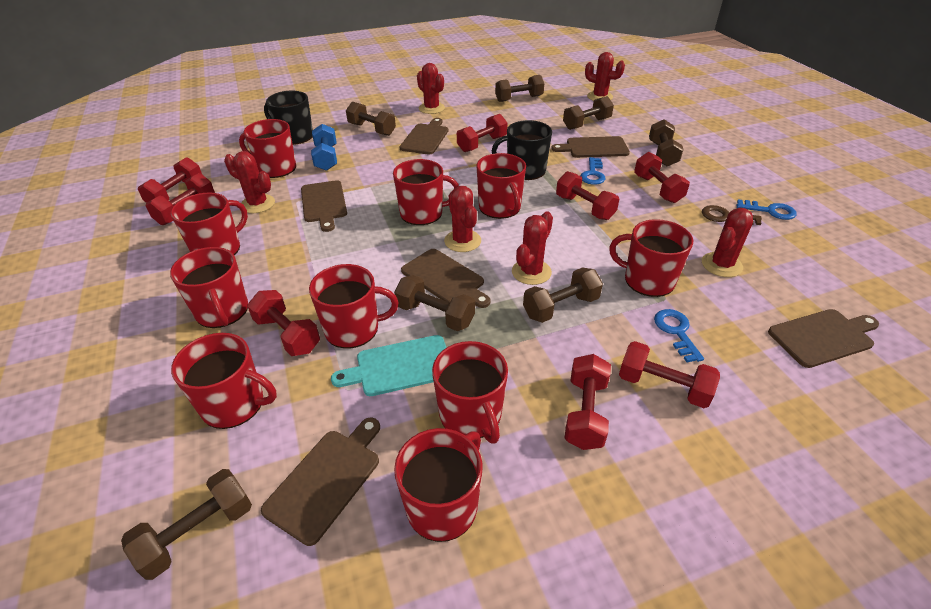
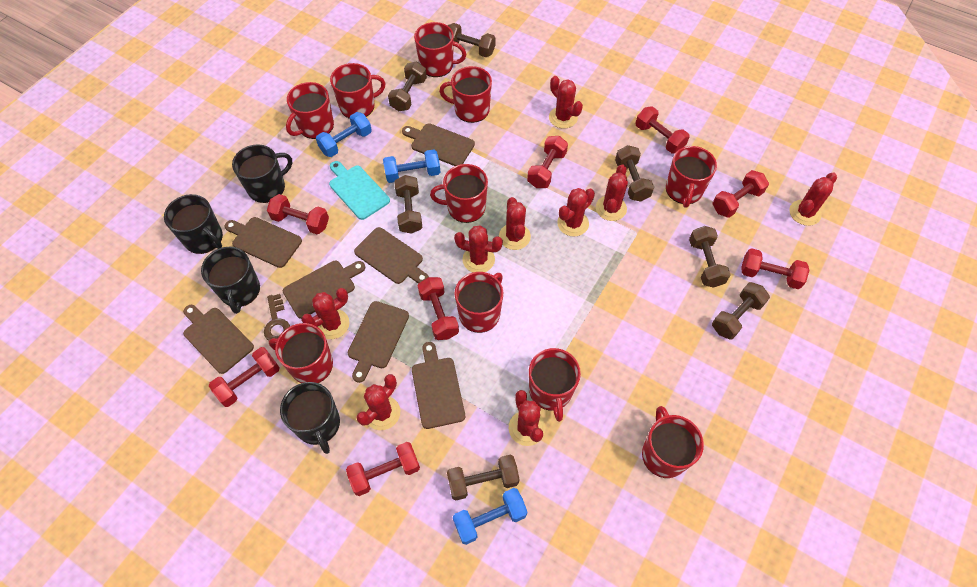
black mug: [264,91,313,145] [492,120,552,180] = 2 -> [164,194,223,254] [201,247,260,314] [232,144,292,203] [280,382,340,454] = 4
blue dumbbell: [311,124,337,171] = 1 -> [316,112,372,157] [383,149,441,183] [453,488,527,545] = 3
blue key: [580,157,605,185] [654,309,704,362] [736,199,797,220] = 3 -> none = 0
brown cutting board: [261,418,380,546] [301,180,347,232] [400,118,449,155] [401,249,491,308] [551,136,630,158] [768,309,879,368] = 6 -> [183,305,254,374] [225,217,302,268] [283,261,365,319] [348,301,409,383] [354,227,429,284] [402,123,475,166] [412,342,465,429] = 7
red cactus: [224,151,275,213] [417,63,445,114] [444,186,481,252] [512,211,553,285] [585,52,625,101] [702,208,753,277] = 6 -> [301,288,349,339] [356,374,400,430] [454,225,503,272] [499,197,531,250] [509,390,545,446] [549,76,583,128] [557,188,595,237] [596,164,628,221] [789,172,837,226] = 9

